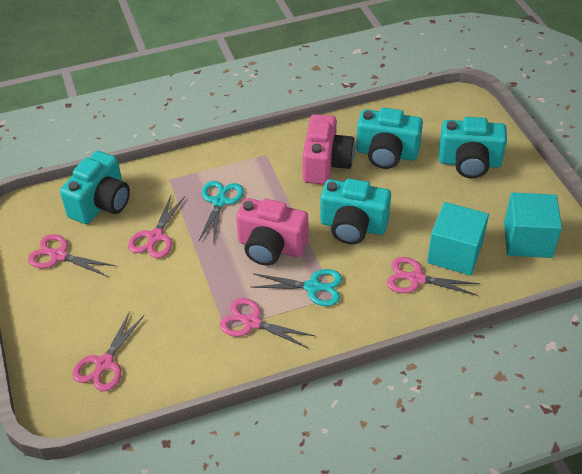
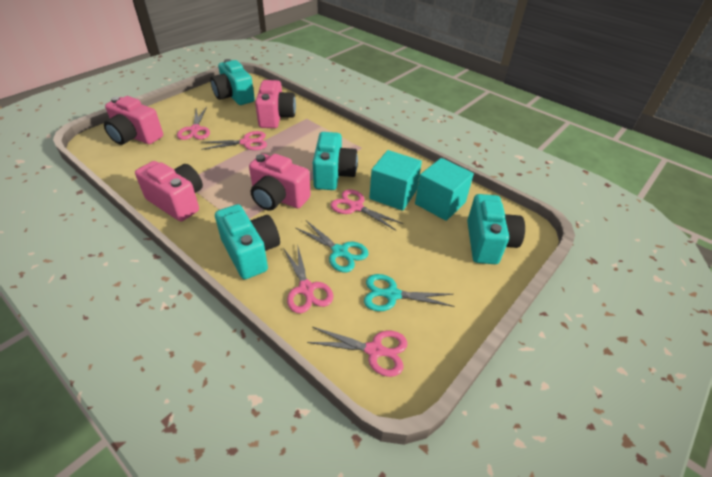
pink camera: [236,198,308,266] [302,114,355,185] = 2 -> [104,96,163,145] [135,161,203,221] [249,154,311,211] [255,80,296,128] = 4

